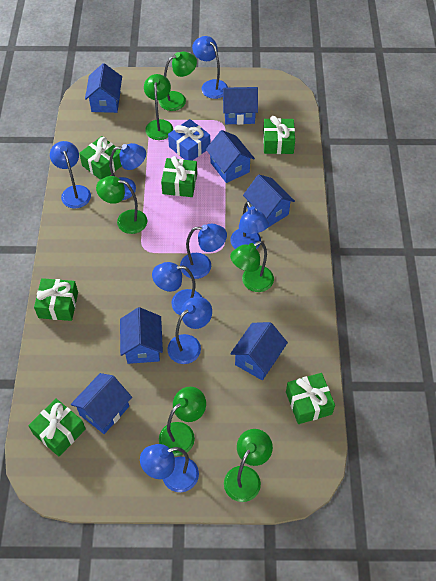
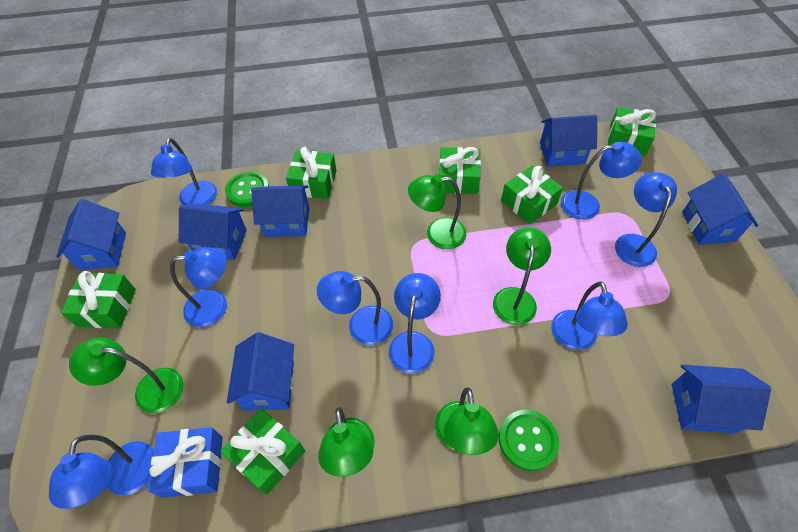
green button: none = 0 -> [225,171,269,207] [499,410,559,471] = 2
green lamp: [96,176,147,234] [144,74,173,140] [159,52,197,111] [159,387,206,456] [224,429,273,502] [230,241,274,292] = 6 -> [69,337,184,413] [318,407,375,477] [408,174,466,249] [435,387,499,455] [493,227,551,325] = 5

